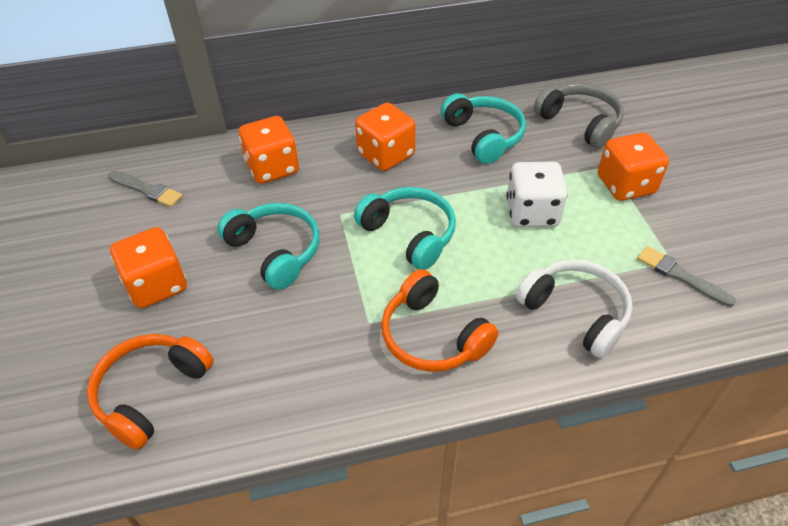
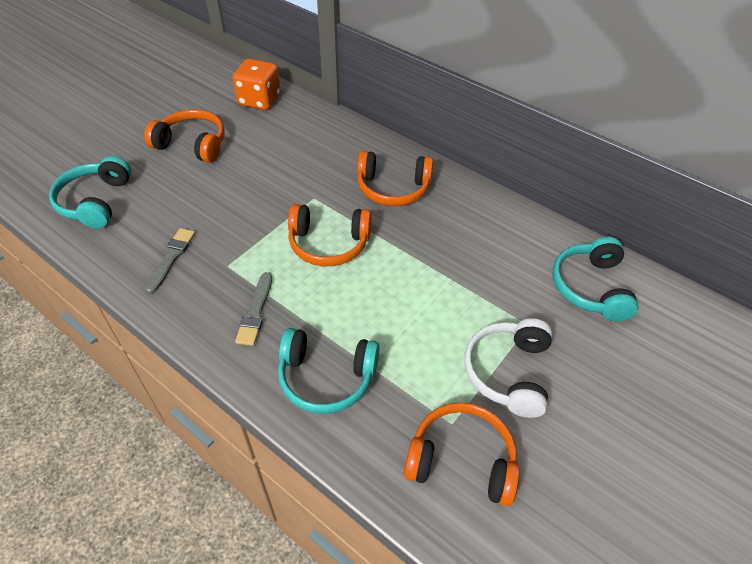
grey headphones: [534,83,624,149] = 1 -> none = 0
orange dice: [110,227,187,308] [239,116,299,184] [355,102,416,171] [598,132,669,201] = 4 -> [233,59,280,110] = 1
orange headphones: [87,334,214,450] [381,269,499,372] = 2 -> [144,109,225,163] [288,204,372,266] [357,151,433,206] [404,403,520,506] = 4
white dice: [506,162,568,227] = 1 -> none = 0

